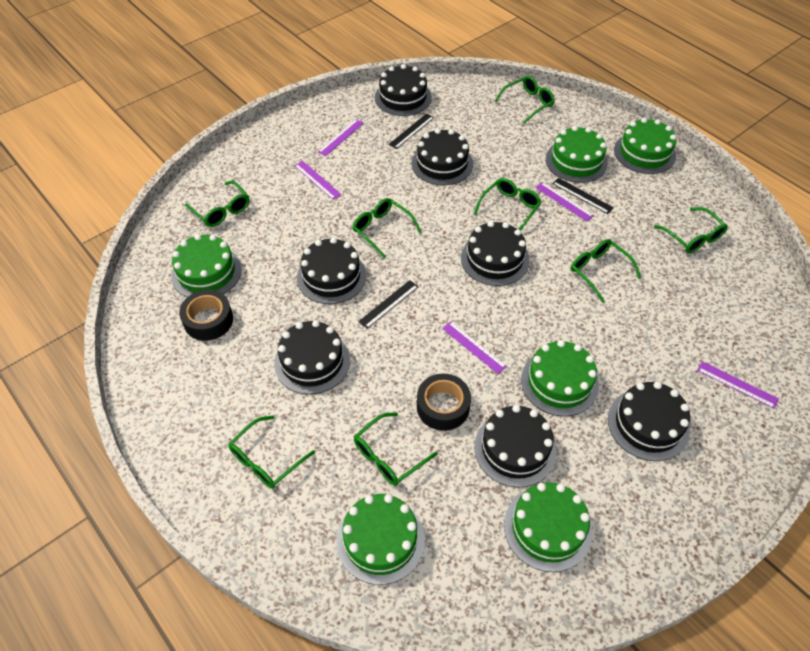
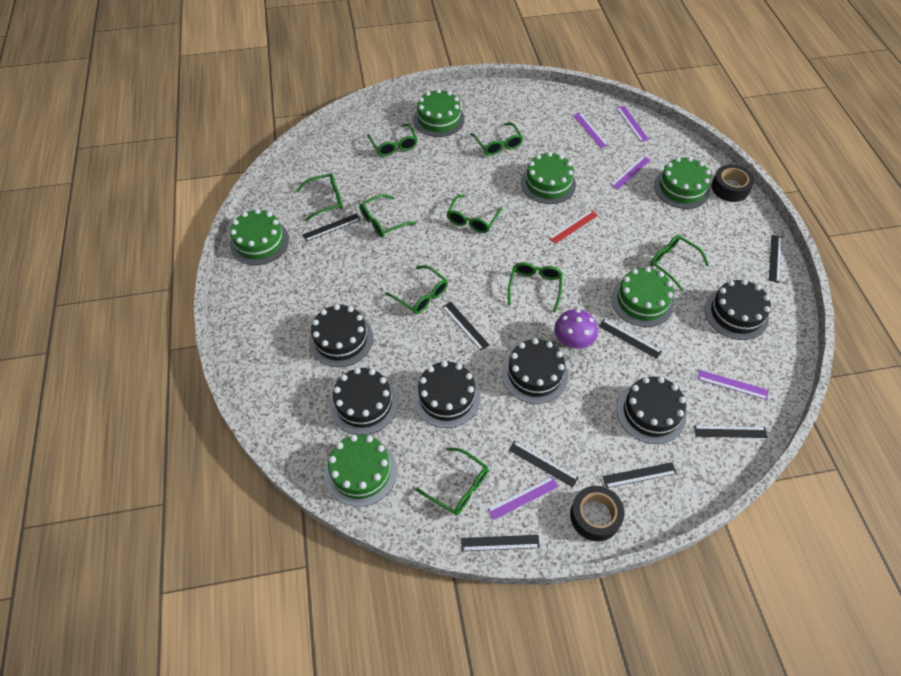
black cake: [274,320,350,394] [297,237,367,304] [375,64,432,116] [412,129,473,185] [461,221,529,286] [474,405,557,488] [608,382,690,461] = 7 -> [309,304,373,367] [330,368,398,435] [413,361,481,428] [502,338,568,404] [617,377,686,444] [705,279,771,340] = 6
black ruler: [358,280,419,329] [389,113,434,149] [552,178,614,214] = 3 -> [302,213,361,242] [442,302,489,351] [461,535,540,551] [509,441,579,487] [598,319,662,359] [602,462,677,488] [694,425,768,438] [769,235,782,283] = 8
green glasses: [185,181,250,227] [228,416,315,488] [353,198,421,259] [354,412,438,485] [474,178,542,231] [495,76,555,124] [571,239,641,303] [654,207,728,253] = 8 -> [296,173,343,221] [359,194,416,238] [367,124,417,157] [385,265,448,314] [416,448,488,515] [447,195,502,233] [470,122,523,156] [508,262,563,312] [650,235,709,291] = 9
purple mushroom: none = 0 -> [554,309,598,349] = 1
red ruler: none = 0 -> [549,210,598,244] = 1

